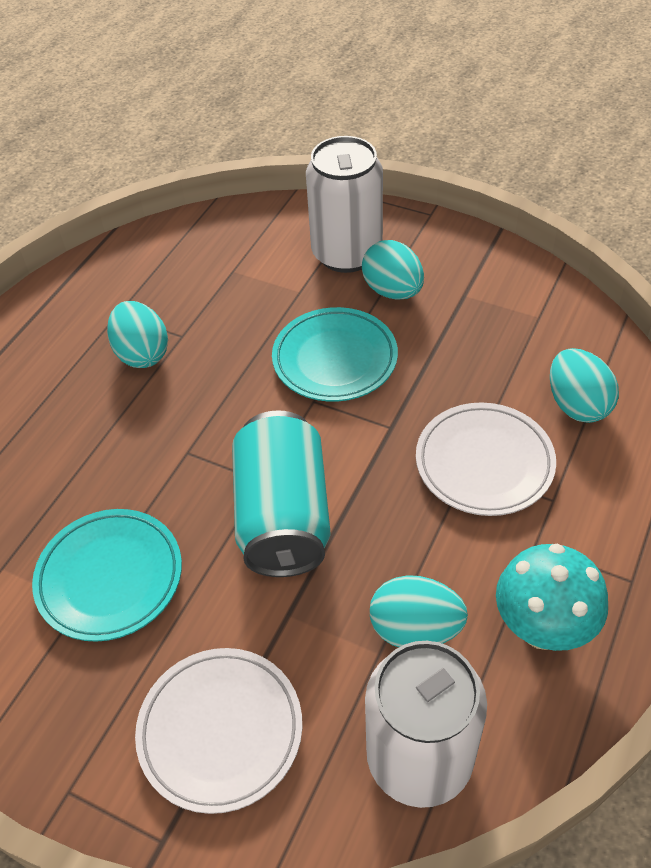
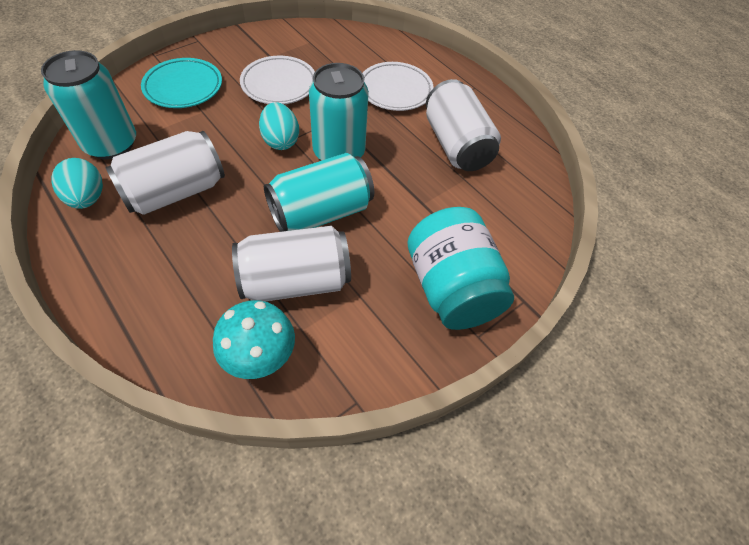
turquoise can: [232,410,331,577] = 1 -> [41,50,136,160] [264,153,374,232] [309,63,369,160] = 3
turquoise egg: [107,301,168,368] [362,240,424,300] [370,575,468,647] [550,348,619,423] = 4 -> [51,158,103,209] [259,102,299,150] = 2
turquoise jar: none = 0 -> [408,207,514,330] = 1
turquoise plate: [32,509,182,642] [272,307,398,402] = 2 -> [141,58,222,108] = 1
white can: [306,136,383,273] [365,641,487,808] = 2 -> [106,131,225,215] [232,226,351,301] [426,79,501,171] = 3

